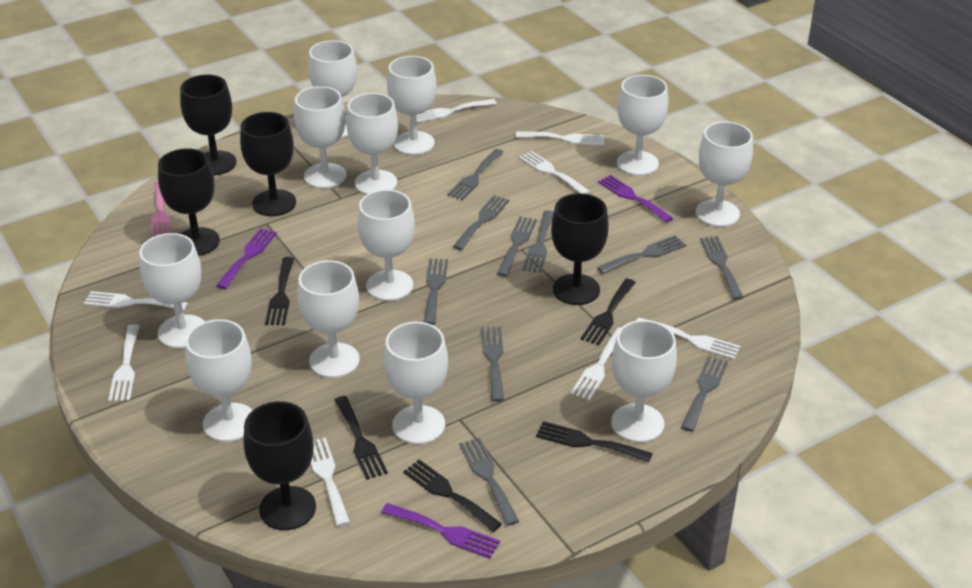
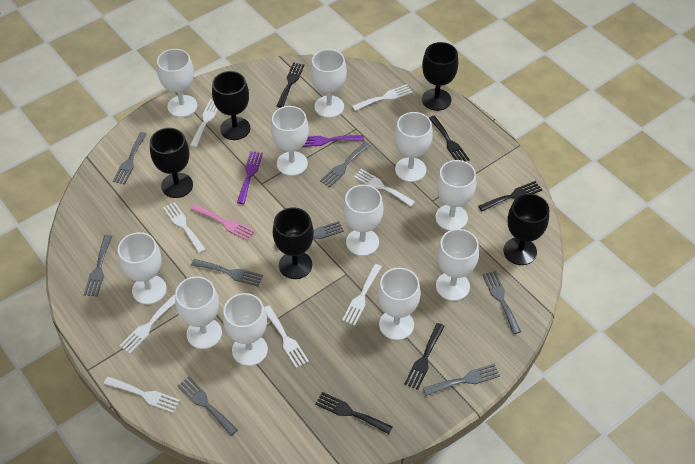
grey fork: [424,259,448,325] [447,149,504,200] [453,195,509,250] [459,438,519,526] [481,327,504,402] [497,216,537,277] [522,210,554,273] [597,235,686,274] [681,356,728,432] [700,236,744,300] = 10 -> [84,235,112,297] [113,132,147,184] [177,377,238,436] [191,259,263,287] [274,221,344,250] [320,142,370,187] [423,364,500,396] [482,271,521,334] = 8
purple fork: [216,228,277,289] [381,503,500,559] [598,175,673,223] = 3 -> [237,151,263,204] [302,135,364,147] = 2
white goblet: [139,233,205,348] [185,319,253,442] [294,86,347,188] [297,261,360,378] [308,40,357,138] [346,93,398,195] [358,190,415,301] [384,322,448,444] [387,56,437,155] [611,320,677,443] [617,75,668,176] [696,121,753,227] = 12 -> [118,232,167,304] [157,49,197,117] [175,276,222,349] [223,293,268,366] [271,106,309,176] [311,49,347,118] [343,185,384,256] [378,268,421,340] [394,112,433,182] [435,160,476,231] [436,229,479,301] = 11

